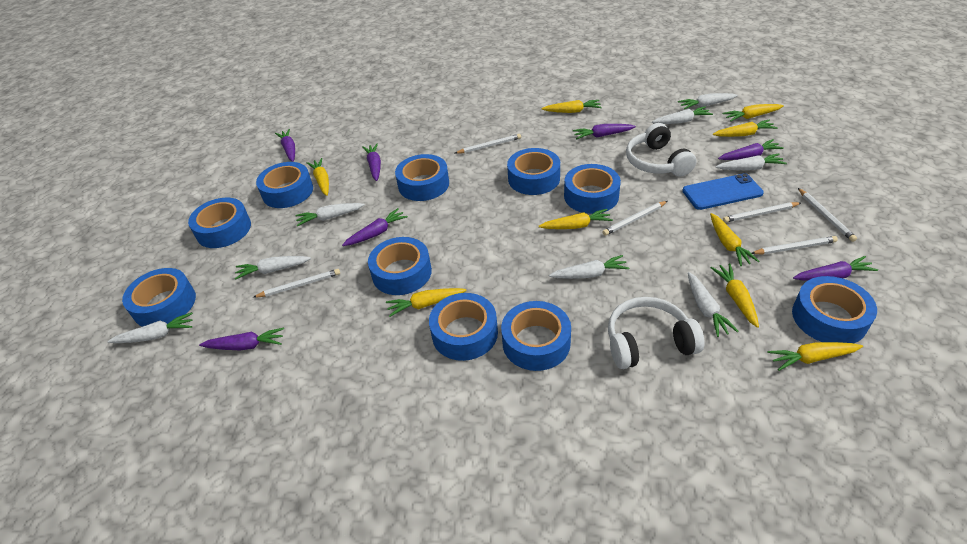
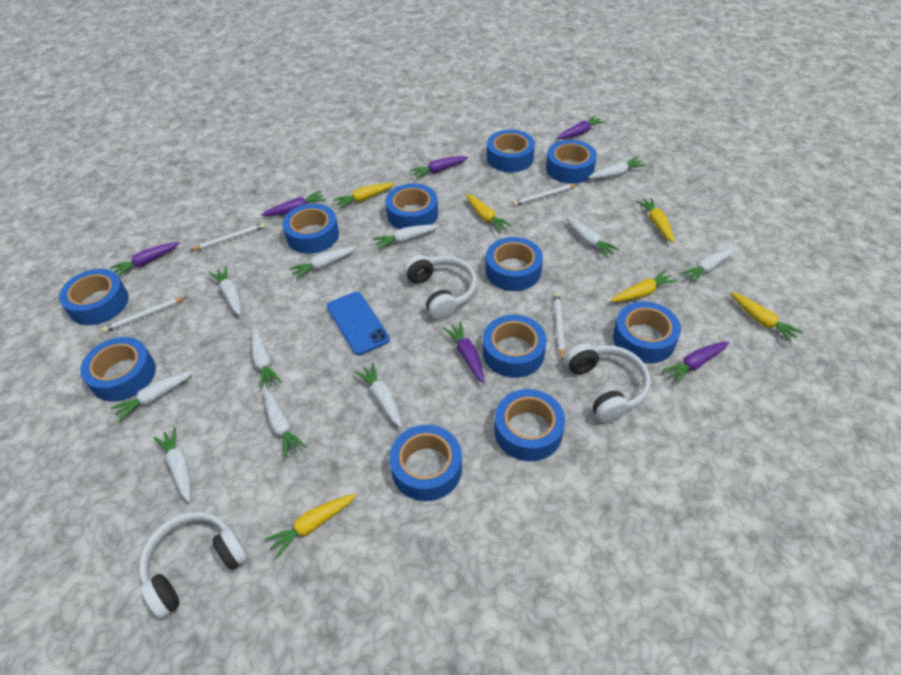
blue tape: [122,268,196,327] [188,198,251,248] [256,162,313,208] [368,237,432,295] [395,154,449,201] [429,293,498,361] [501,301,571,371] [507,148,560,195] [564,164,621,214] [792,276,877,343] = 10 -> [59,269,129,325] [80,337,156,402] [282,204,339,254] [386,184,438,229] [389,425,462,501] [483,315,547,378] [485,237,543,291] [487,130,535,172] [494,389,565,461] [546,140,597,184] [613,301,681,364] = 11
purple carrot: [199,328,284,350] [275,129,295,162] [342,208,408,246] [362,144,381,181] [573,124,636,139] [718,139,784,160] [793,256,878,281] = 7 -> [110,242,180,276] [261,191,326,216] [410,156,468,179] [443,322,484,383] [556,115,606,139] [662,341,729,384] = 6
white carrot: [108,312,193,343] [235,256,311,280] [295,203,365,226] [549,255,629,279] [652,106,713,124] [678,93,738,109] [688,272,739,337] [715,154,787,170] = 8 -> [111,371,194,422] [154,427,191,502] [209,266,241,316] [252,328,281,389] [264,389,307,458] [289,247,357,280] [355,363,402,428] [373,224,439,250] [565,217,620,258] [588,157,646,179] [679,248,735,284] = 11
white headphones: [608,297,705,369] [626,123,697,177] = 2 -> [139,512,249,619] [404,255,477,320] [565,343,651,423] = 3
white pencil: [253,269,340,298] [455,134,521,154] [602,201,667,236] [723,202,801,223] [752,236,838,255] [798,188,857,242] = 6 -> [102,296,188,333] [190,223,265,251] [513,184,578,206] [554,293,565,361] = 4
yellow carrot: [307,158,329,196] [386,288,467,317] [539,209,613,229] [542,100,602,113] [710,213,759,266] [710,263,759,328] [713,120,778,137] [722,104,784,122] [768,342,863,371] = 9 -> [265,494,356,559] [333,183,394,209] [466,194,512,233] [611,270,677,302] [636,198,674,243] [731,292,803,343] = 6

